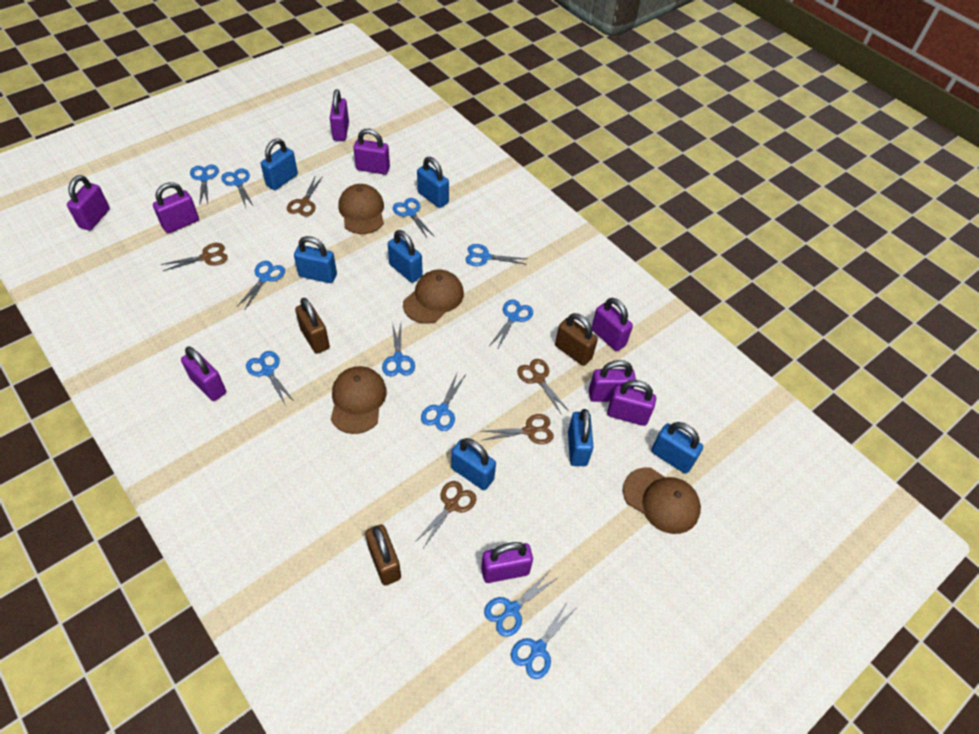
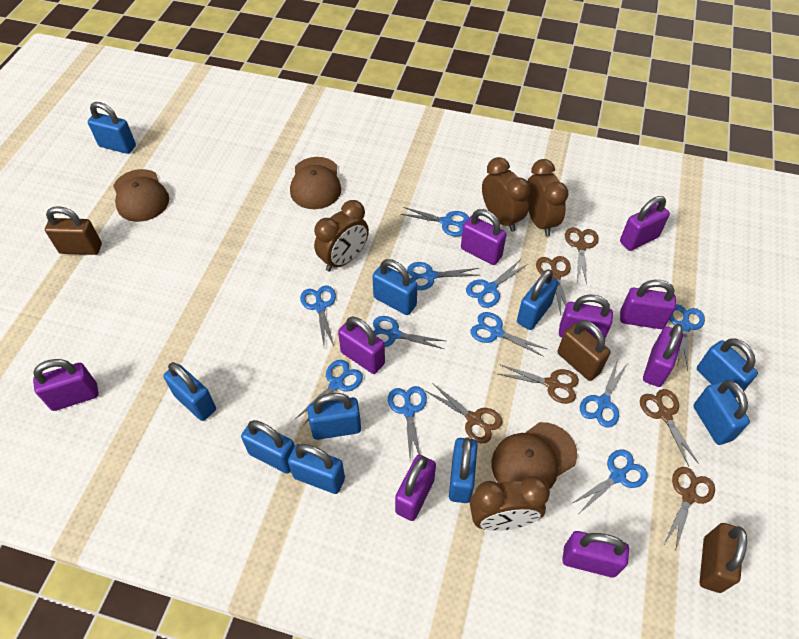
blue padlock: [261,138,298,190] [294,236,337,283] [388,230,423,283] [417,157,449,208] [451,438,496,490] [568,409,593,466] [651,422,703,474] = 7 -> [88,102,136,154] [163,362,216,421] [241,420,295,474] [288,444,345,494] [308,393,361,440] [372,259,418,315] [449,437,477,503] [517,269,558,330] [694,380,750,445] [697,338,758,398] = 10
brown cap: [331,366,387,434] [338,184,384,234] [403,270,464,324] [623,467,701,534] = 4 -> [113,169,169,222] [290,157,341,209] [492,422,577,489] = 3
brown clock: none = 0 -> [314,200,369,272] [470,476,550,531] [482,157,530,232] [527,159,568,236] = 4
brown scissors: [161,243,228,271] [287,175,323,216] [414,481,476,547] [481,414,554,444] [517,359,569,415] = 5 -> [426,383,502,443] [498,364,579,404] [536,256,571,315] [565,227,599,284] [640,389,699,467] [664,467,715,552] = 6

